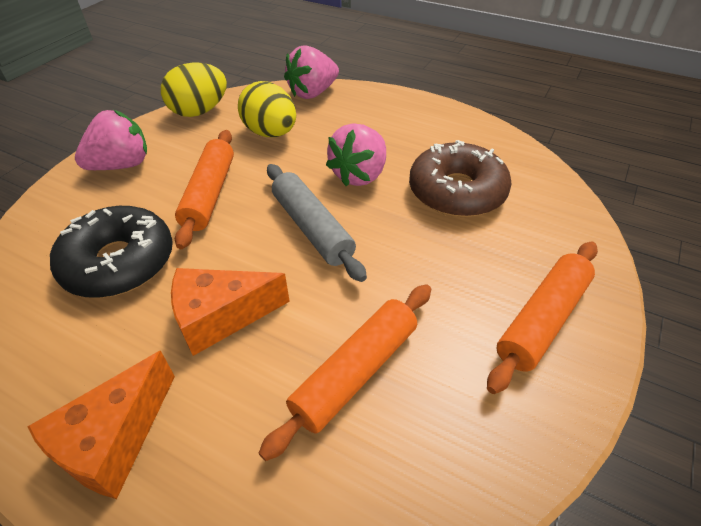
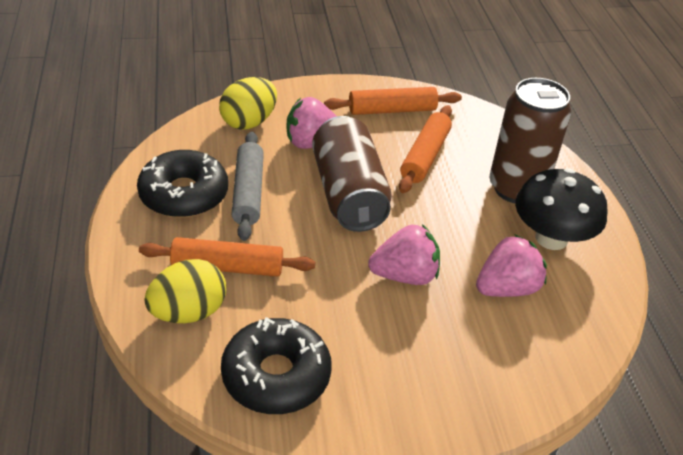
black donut: [50,206,173,298] = 1 -> [137,150,228,218] [221,317,332,414] = 2
black mushroom: none = 0 -> [515,168,608,250] = 1
brown can: none = 0 -> [312,116,392,232] [490,78,571,203] = 2
brown donut: [409,140,512,217] = 1 -> none = 0
orange cheese: [27,351,175,499] [171,268,290,356] = 2 -> none = 0

